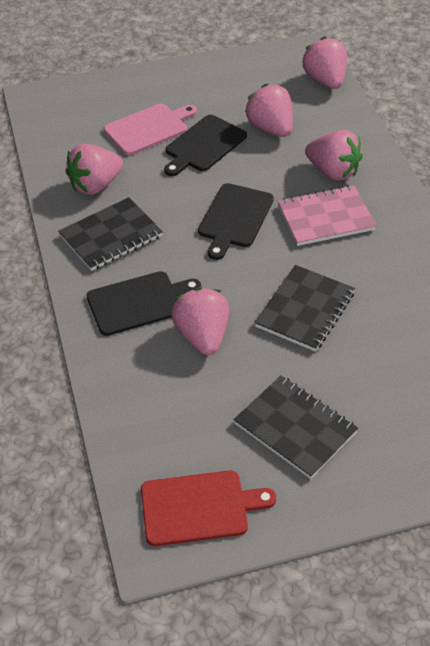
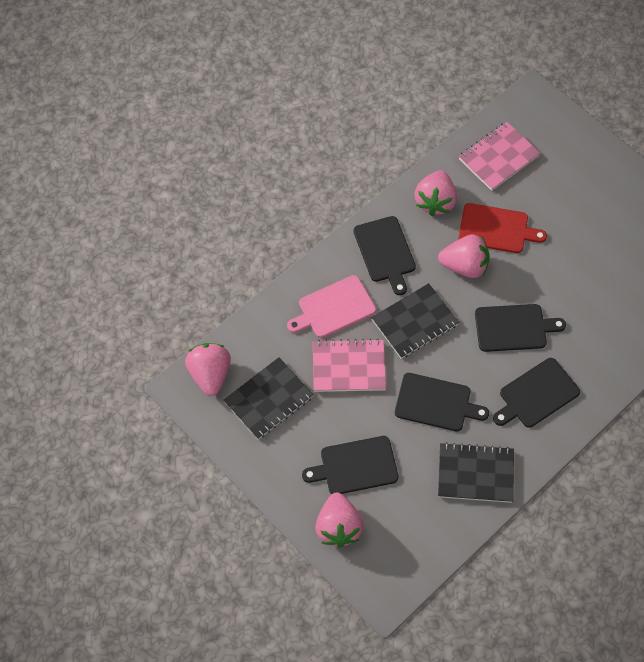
black cutting board: [87,271,201,336] [164,115,247,176] [198,183,274,260] = 3 -> [302,436,399,494] [353,216,416,295] [395,373,489,431] [475,304,566,352] [493,358,580,428] = 5
pink notebook: [277,185,377,246] = 1 -> [313,338,386,392] [459,122,541,191] = 2
pink strawberry: [66,144,123,195] [171,288,229,355] [245,84,293,137] [303,37,347,89] [305,130,363,181] = 5 -> [185,343,231,396] [315,492,364,548] [415,170,457,216] [438,234,490,278] = 4

